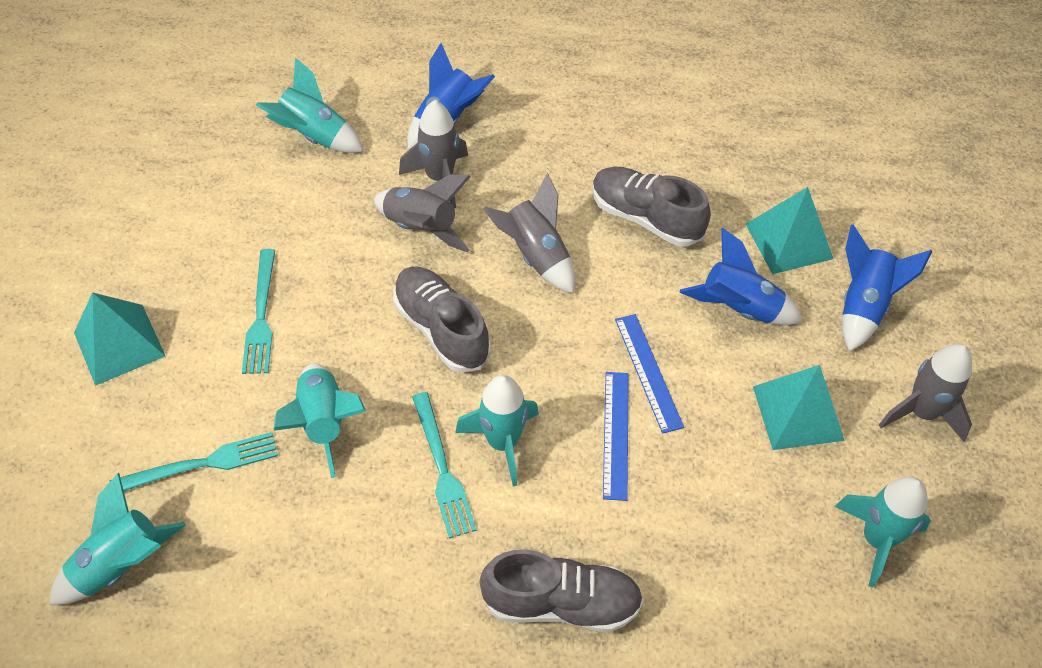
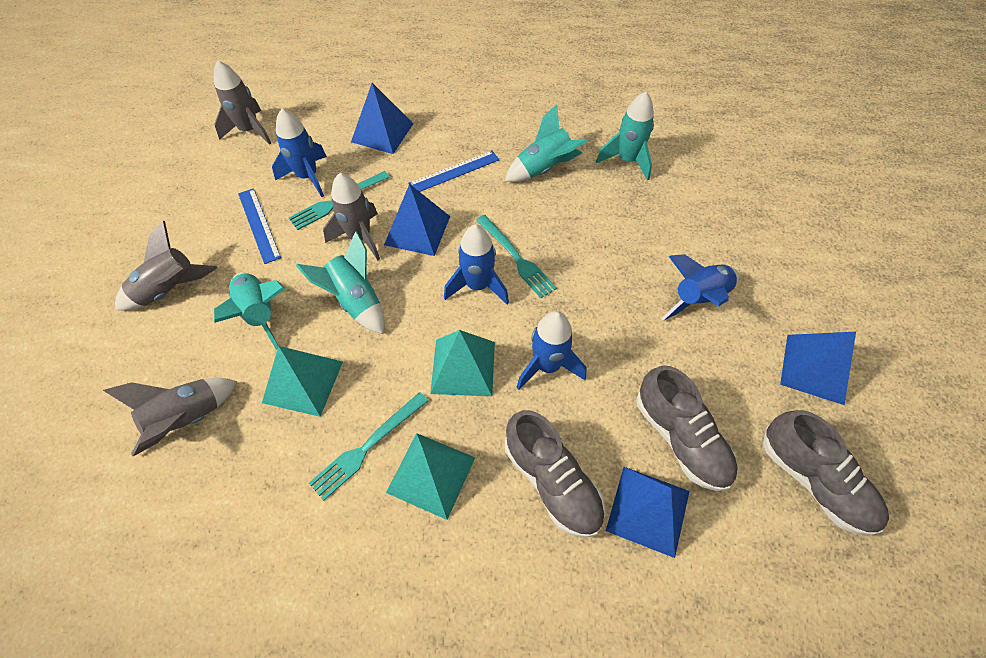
blue pyramid: none = 0 -> [351,83,413,154] [384,184,450,256] [606,467,690,558] [780,331,856,405] = 4
blue rocket: [407,43,495,150] [679,228,803,325] [842,225,932,352] = 3 -> [272,109,327,197] [444,225,509,304] [516,311,587,390] [661,254,739,321] = 4
turquoise rocket: [50,473,186,605] [256,57,364,153] [273,363,366,478] [455,375,539,487] [835,477,931,587] = 5 -> [214,272,285,350] [296,231,385,334] [505,104,588,182] [596,91,654,181] = 4

